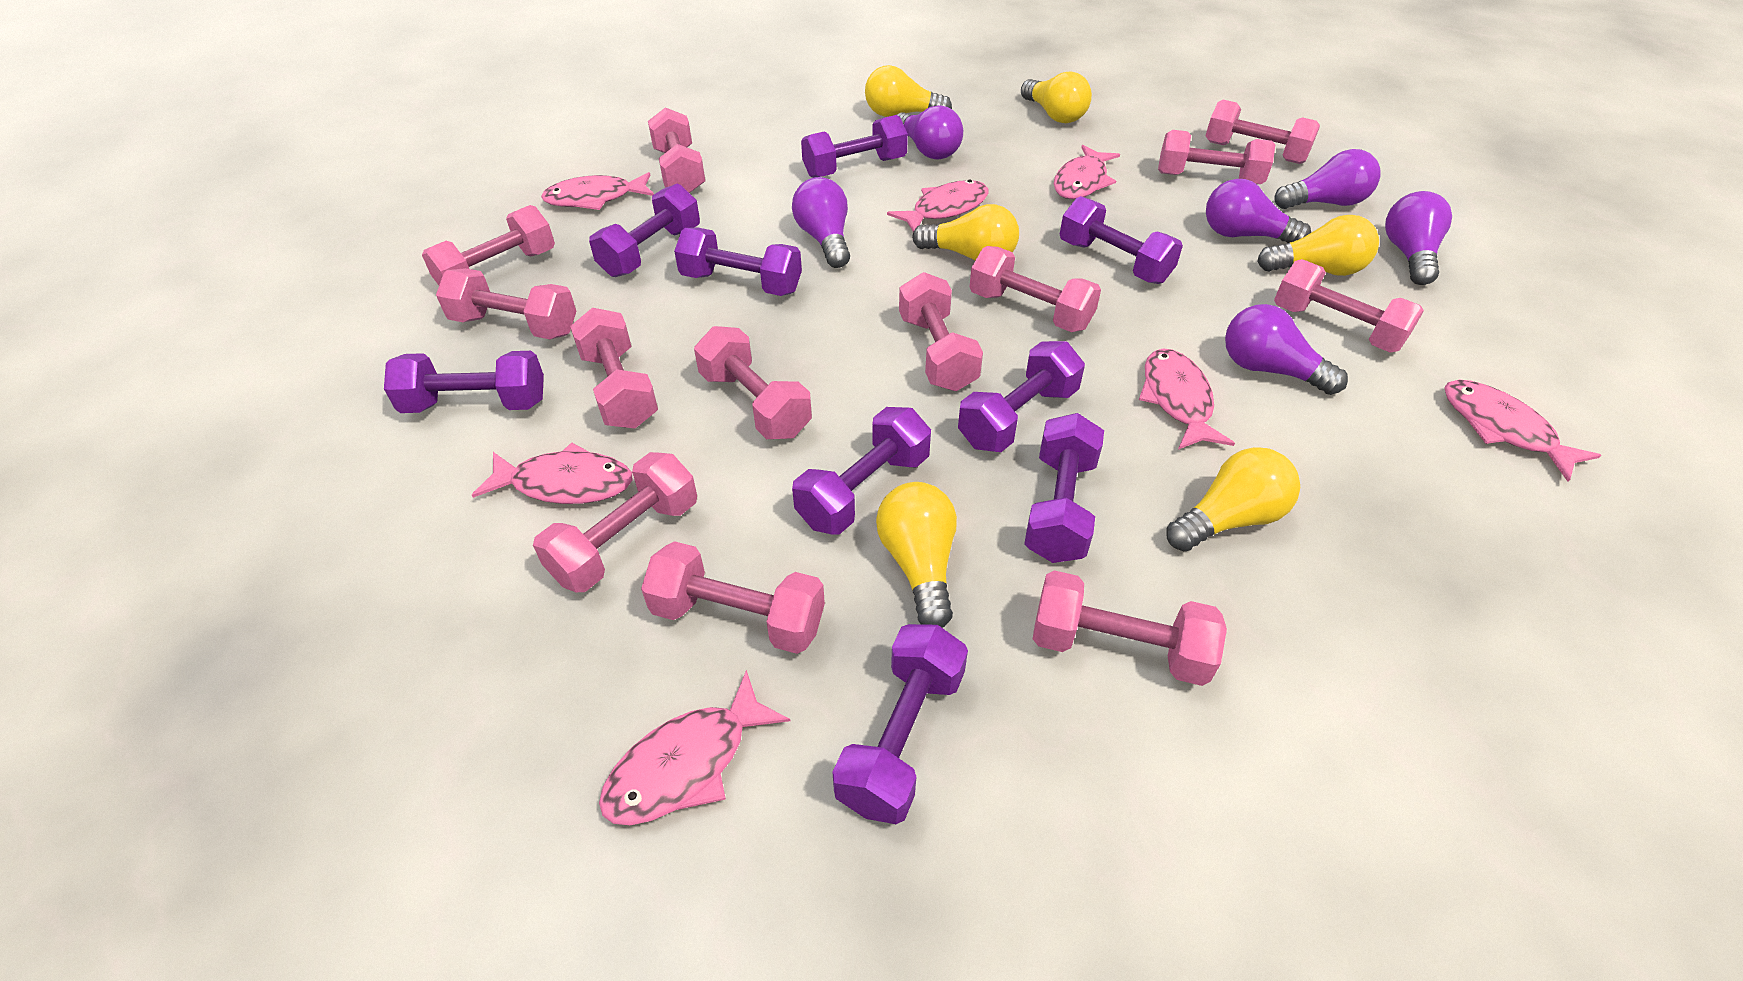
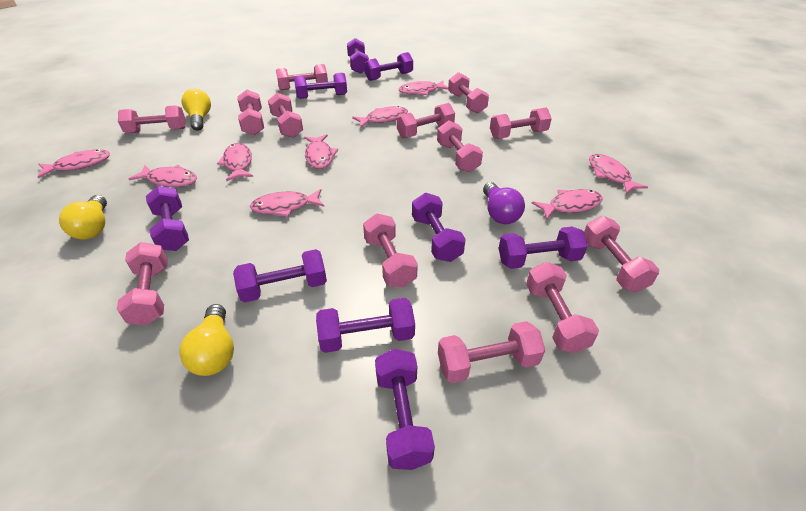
pink fish: [472,442,632,504] [541,172,654,210] [599,670,790,825] [887,180,988,232] [1054,145,1120,199] [1139,348,1235,450] [1444,379,1601,482] = 7 -> [38,149,110,178] [129,165,197,187] [217,143,253,181] [250,189,324,217] [304,134,338,169] [352,106,408,127] [399,80,448,95] [532,189,603,219] [589,154,648,194] = 9
purple light bulb: [792,177,850,268] [897,105,963,160] [1206,179,1311,243] [1225,304,1348,395] [1274,149,1381,209] [1385,191,1452,285] = 6 -> [483,182,525,224] = 1
yellow light bulb: [865,65,952,117] [876,482,957,628] [912,204,1019,260] [1021,71,1092,123] [1166,447,1300,551] [1257,215,1379,276] = 6 -> [59,195,107,240] [179,304,234,376] [181,89,211,131] = 3

